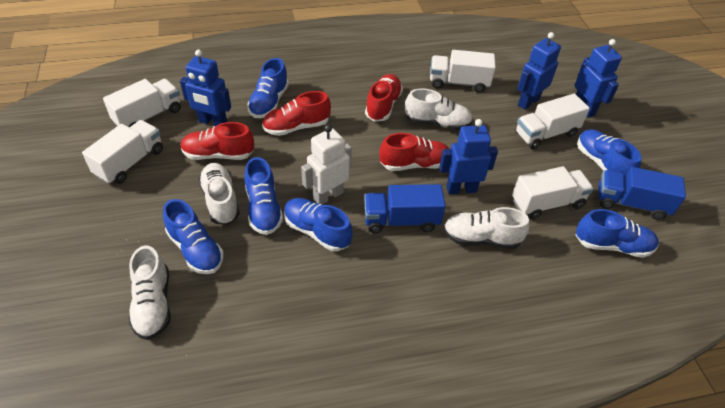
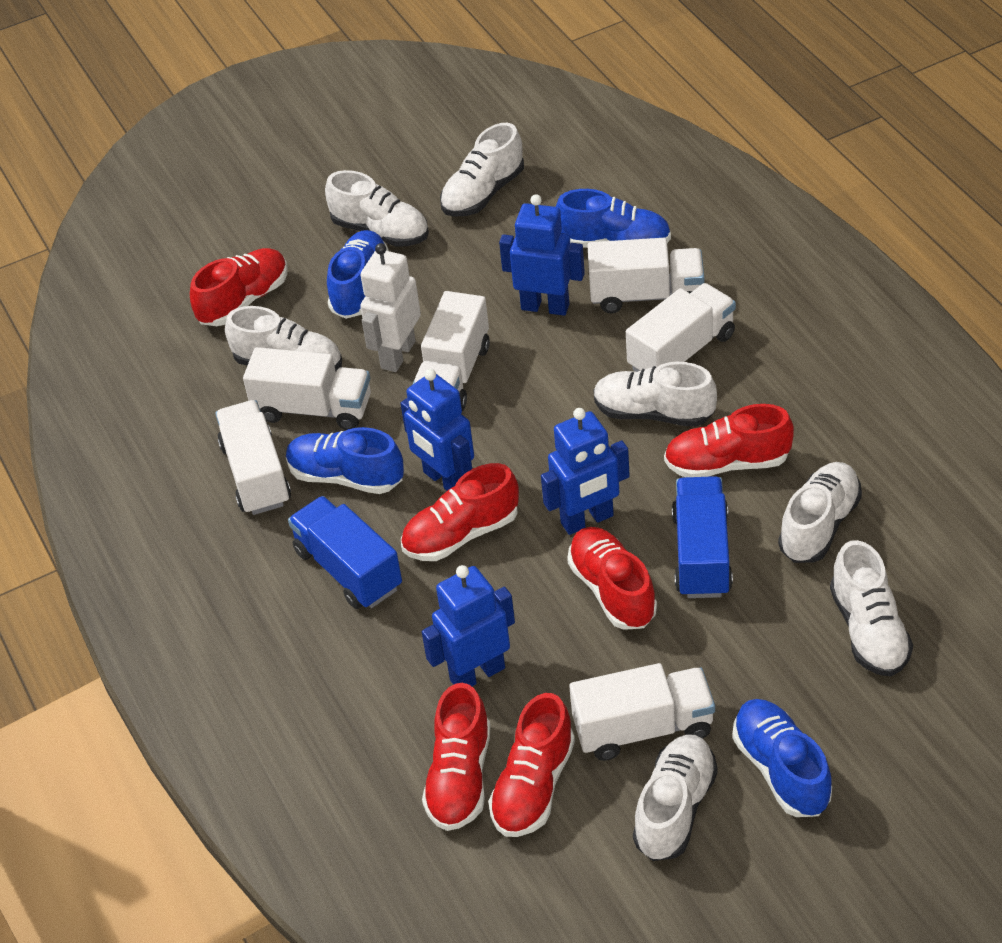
blue shoe: [163,199,224,274] [245,157,283,235] [247,58,289,118] [284,198,352,251] [576,209,659,258] [577,129,642,176] = 6 -> [286,427,404,494] [327,230,389,319] [556,189,671,248] [733,699,832,817] = 4
red shoe: [180,122,254,160] [262,91,331,136] [365,74,403,122] [380,133,449,171] = 4 -> [190,248,288,326] [401,463,519,561] [422,683,490,831] [488,693,575,837] [567,527,657,630] [664,404,794,477] = 6
white shoe: [129,245,171,340] [198,163,240,225] [405,88,473,130] [443,207,530,249] = 4 -> [225,306,342,371] [325,170,429,247] [440,123,524,217] [593,362,717,427] [633,734,718,861] [778,462,862,563] [830,540,913,676] = 7
white truck: [82,120,163,184] [103,79,181,127] [430,50,496,93] [512,166,594,219] [515,94,590,149] = 5 -> [215,400,291,515] [243,347,371,430] [413,291,490,411] [569,663,715,761] [588,238,704,313] [626,283,736,372] = 6

